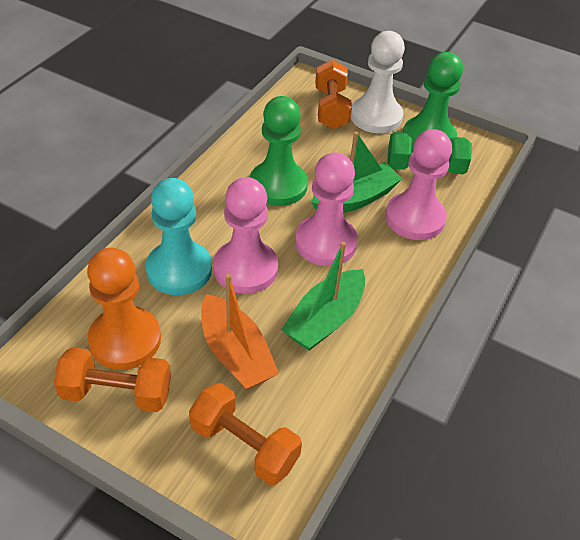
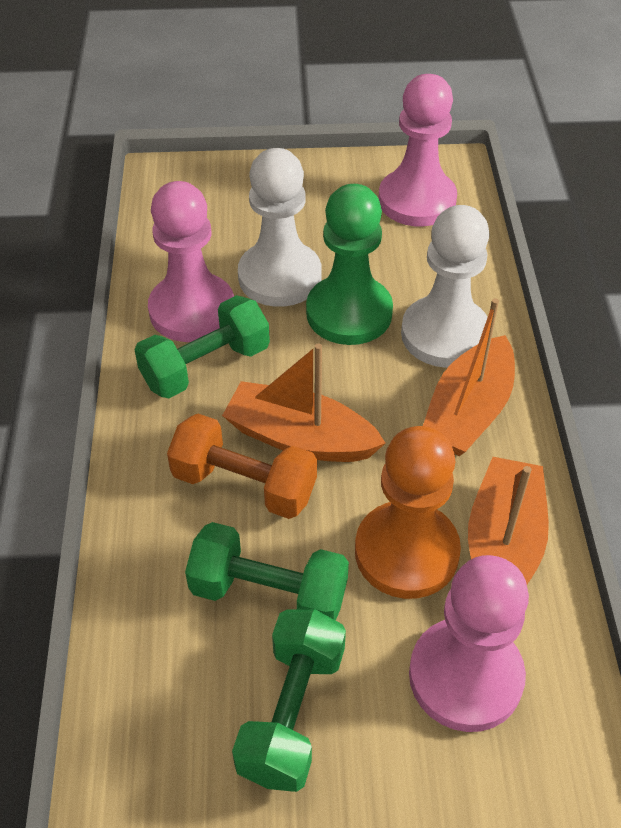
green boat: [281,242,365,351] [311,132,402,213] = 2 -> none = 0
green dumbbell: [387,132,472,174] = 1 -> [134,295,270,398] [185,522,349,621] [232,609,346,792] = 3
green pawn: [250,96,308,206] [403,52,463,146] = 2 -> [306,184,393,345] = 1
orange boat: [201,274,279,390] = 1 -> [222,343,386,462] [423,298,515,456] [468,457,549,584] = 3
orange dumbbell: [54,347,171,412] [189,383,302,485] [315,60,352,129] = 3 -> [167,414,317,519] = 1
turquoise pawn: [146,178,212,295] = 1 -> none = 0
white pawn: [351,31,405,133] = 1 -> [238,148,321,307] [401,205,490,368] = 2

